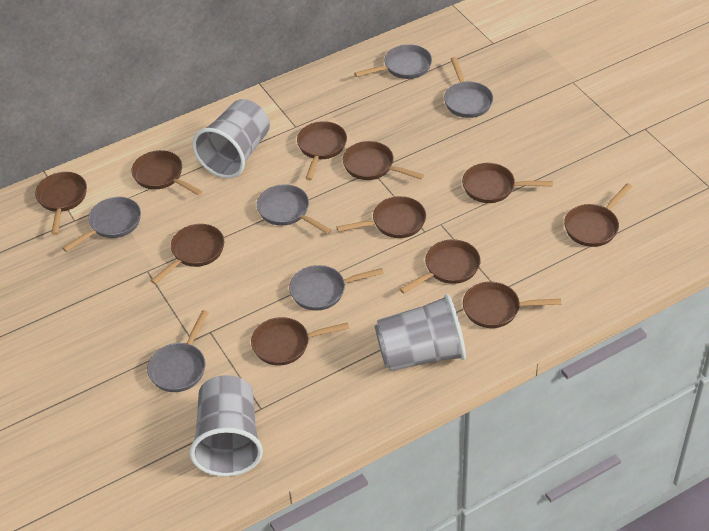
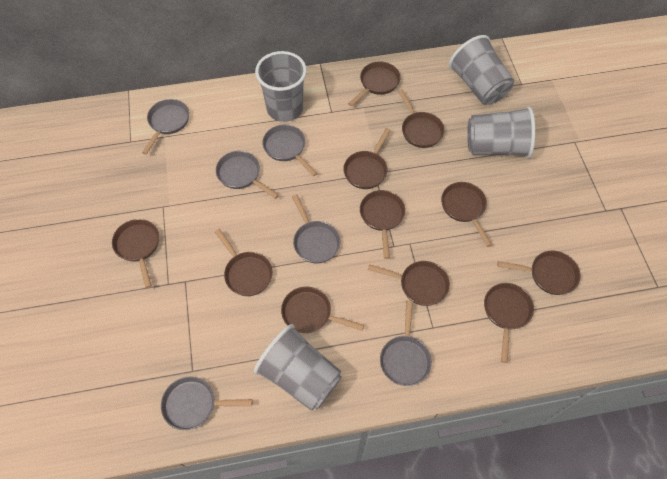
grey cup: [189,375,263,476] [192,99,270,178] [375,294,466,371] = 3 -> [254,324,342,411] [255,51,307,122] [449,35,514,105] [467,106,535,158] = 4

